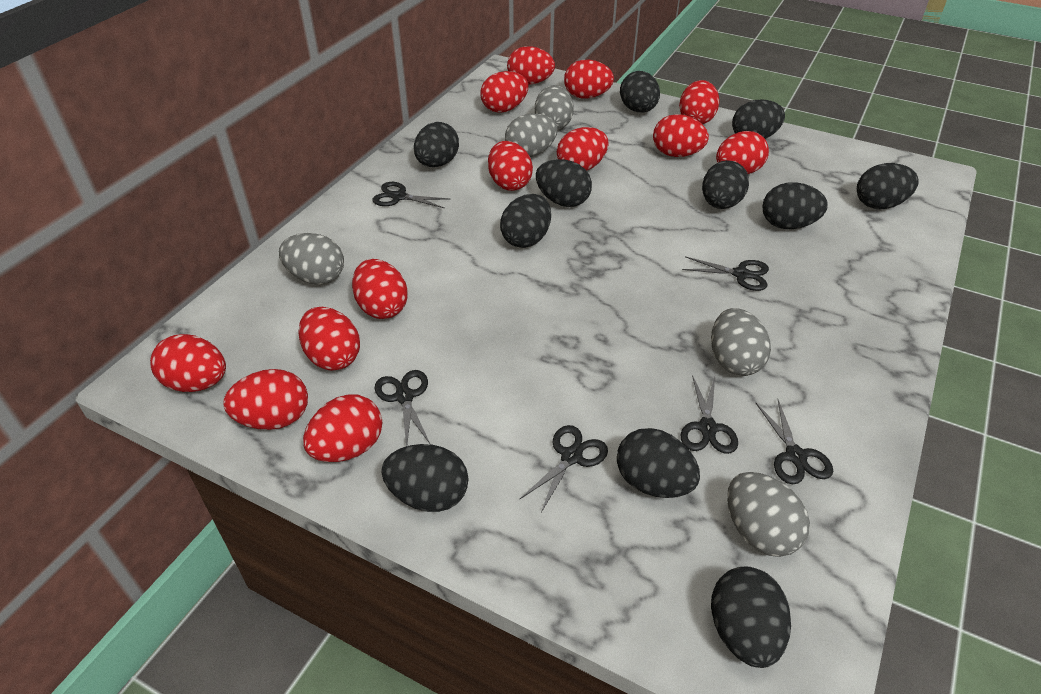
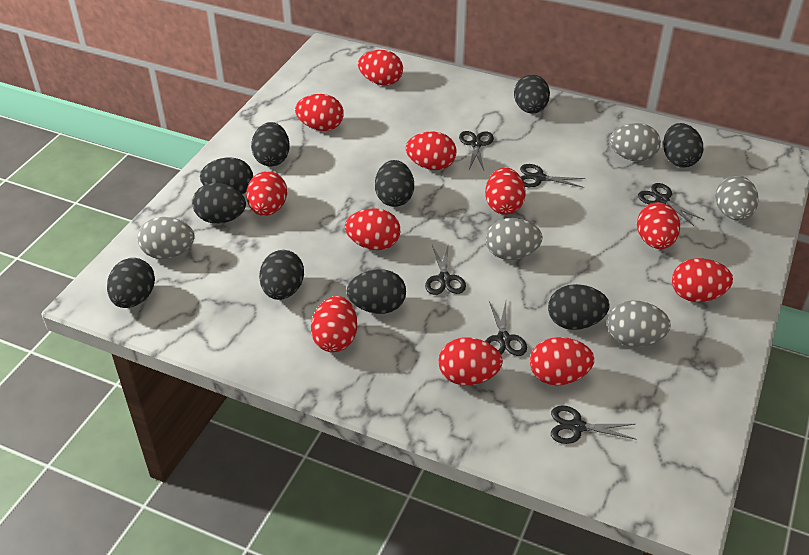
black egg: [381,444,469,512] [414,122,459,167] [500,194,551,248] [536,159,592,207] [617,428,700,498] [620,71,660,112] [702,160,749,209] [711,566,791,668] [732,100,785,139] [763,182,828,229] [857,163,919,209] = 11 -> [107,258,155,308] [192,183,246,223] [200,157,253,194] [251,122,290,166] [259,250,304,300] [347,269,406,314] [375,160,414,207] [514,75,550,114] [548,284,610,330] [663,123,704,167] = 10
red egg: [150,334,226,392] [223,369,308,430] [298,307,360,370] [303,394,382,462] [352,259,408,319] [480,71,528,113] [488,141,533,191] [507,46,555,84] [557,127,608,171] [564,60,614,99] [653,114,709,157] [679,80,720,124] [716,131,769,174] = 13 -> [246,171,287,216] [295,94,344,131] [311,296,357,352] [345,208,400,250] [358,50,403,85] [406,132,456,170] [438,337,503,385] [485,167,526,215] [530,337,594,385] [637,202,680,249] [672,258,733,302] = 11

